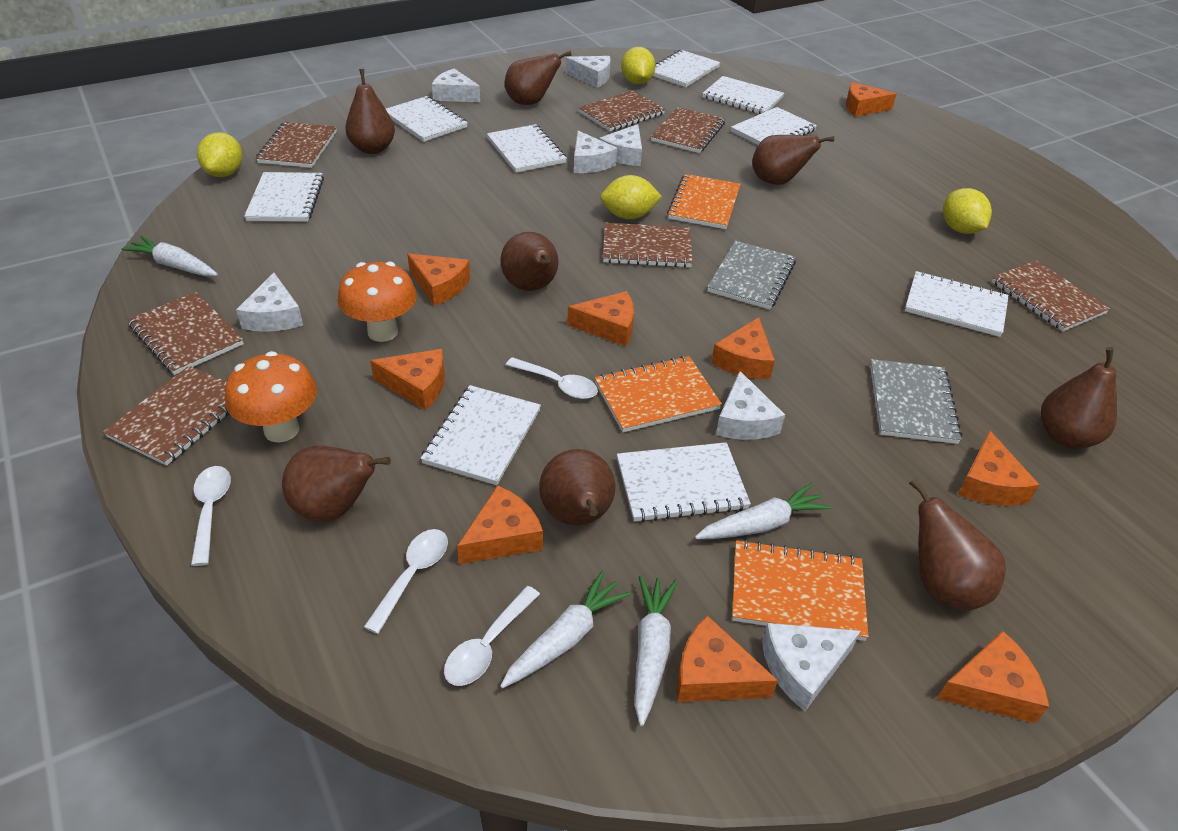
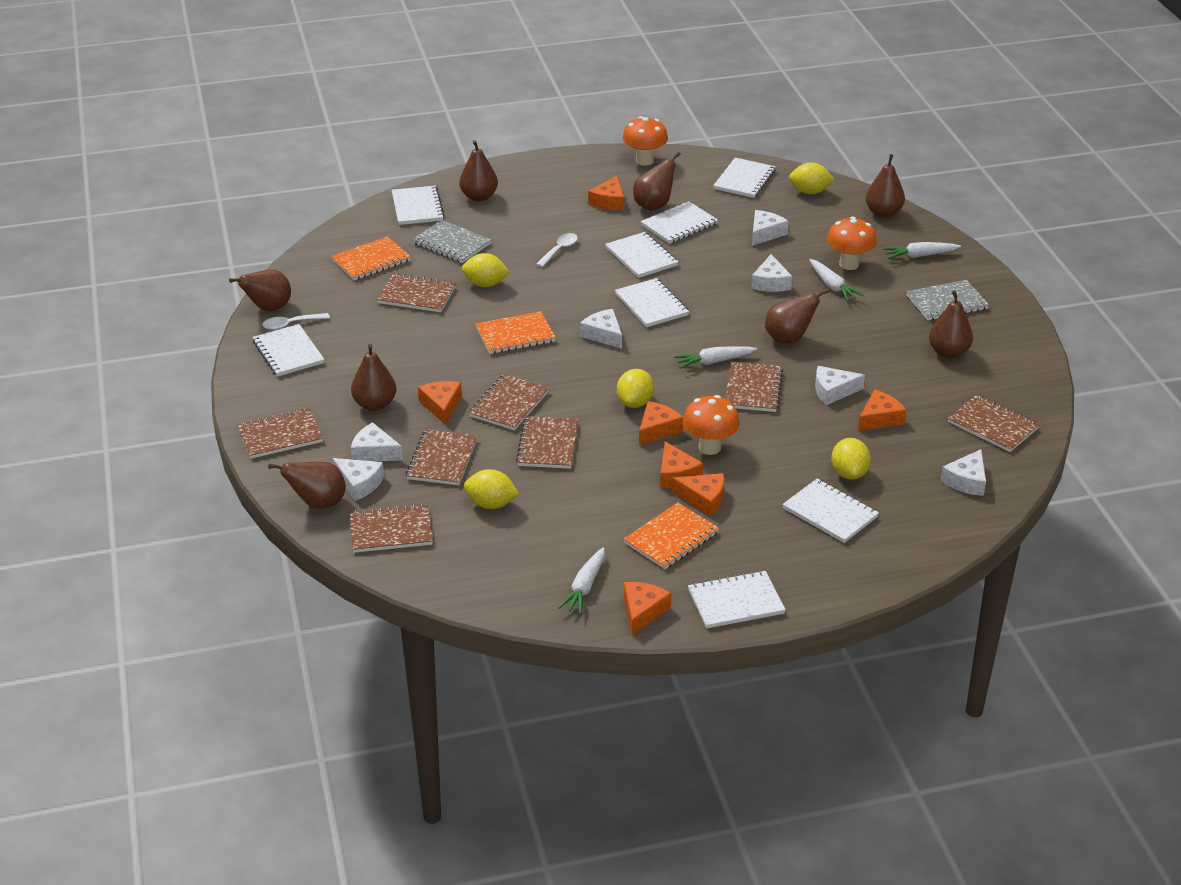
brown notebook: [103,366,229,466] [127,292,244,375] [256,122,337,168] [579,91,665,131] [603,223,693,268] [651,107,725,153] [991,260,1110,331] = 7 -> [237,408,323,459] [349,504,433,553] [377,273,456,312] [406,429,477,485] [469,374,549,430] [516,416,578,469] [725,362,783,412] [948,395,1040,452] = 8
orange cheese: [370,349,445,410] [407,253,470,306] [457,485,543,564] [567,291,634,346] [677,615,778,702] [711,317,775,379] [846,82,897,117] [937,631,1049,723] [958,431,1039,506] = 9 -> [418,381,462,424] [588,176,624,210] [624,582,671,635] [639,401,683,445] [660,442,703,488] [672,473,724,516] [858,390,907,431] = 7
orange mushroom: [225,351,317,443] [337,262,417,342] = 2 -> [622,116,668,166] [683,395,740,455] [827,217,877,270] = 3
white notebook: [244,172,324,222] [386,96,468,142] [421,385,541,485] [487,124,567,173] [617,442,751,522] [653,50,721,87] [702,76,784,114] [731,107,817,145] [905,271,1009,337] = 9 -> [252,324,325,377] [392,186,444,225] [605,232,678,278] [615,278,689,327] [640,201,718,244] [688,570,786,629] [713,158,776,198] [782,479,879,543] = 8
white spoon: [191,466,231,566] [364,529,448,634] [444,586,540,686] [506,357,598,399] = 4 -> [262,313,330,330] [536,233,578,267] = 2
yellow lemon: [197,132,243,177] [600,175,662,219] [621,47,656,84] [943,188,992,234] = 4 -> [462,253,510,287] [464,469,519,509] [617,369,654,408] [789,163,835,194] [831,438,871,480] = 5

